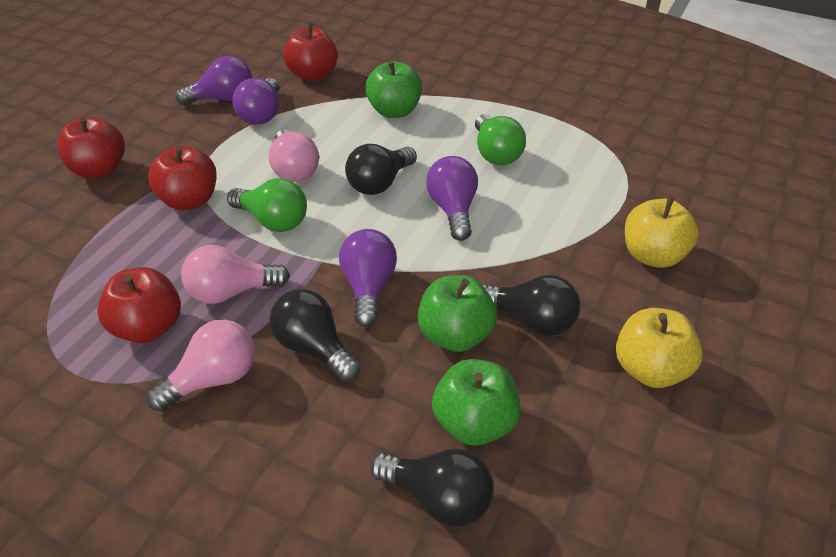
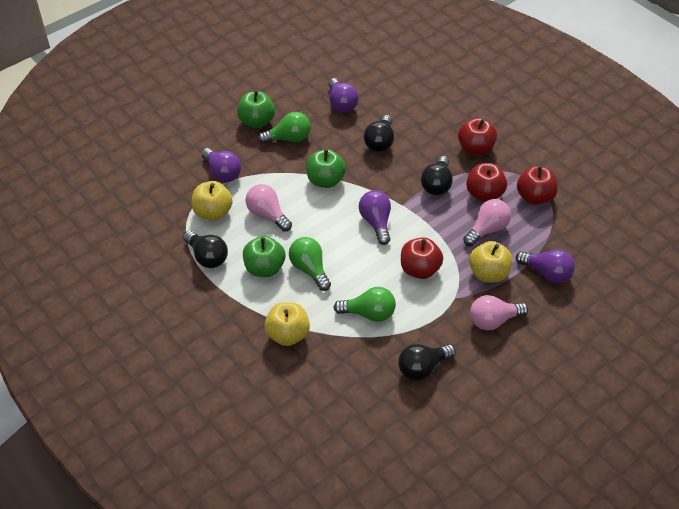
green light bulb: [227,178,307,232] [475,114,526,165] = 2 -> [258,112,311,144] [289,237,331,291] [333,287,396,322] = 3
yellow apple: [616,308,703,388] [625,196,699,268] = 2 -> [192,181,233,221] [264,302,310,346] [469,241,512,283] = 3

